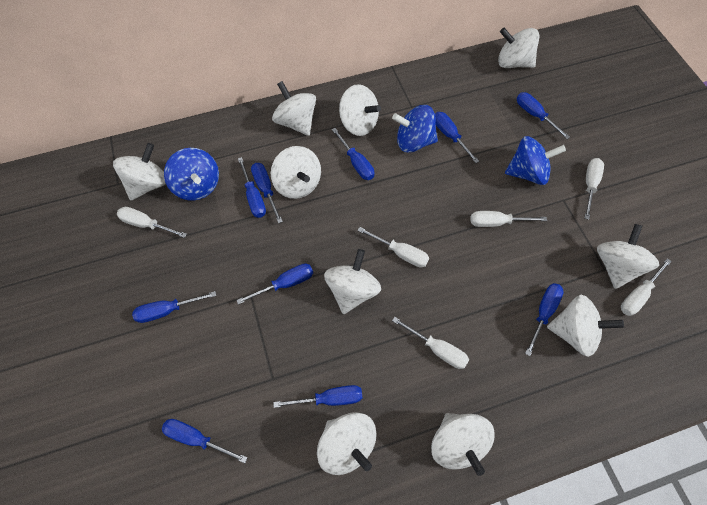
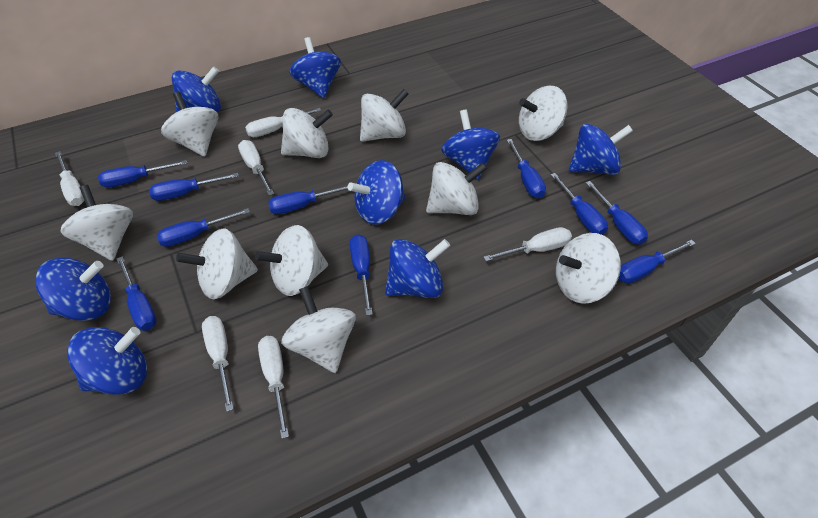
blue spinning top: [164,148,219,201] [392,105,438,153] [505,136,566,185] = 3 -> [35,257,111,321] [67,327,147,395] [172,66,221,112] [289,37,341,98] [348,160,406,225] [385,239,450,298] [441,110,500,180] [569,124,633,175] = 8

